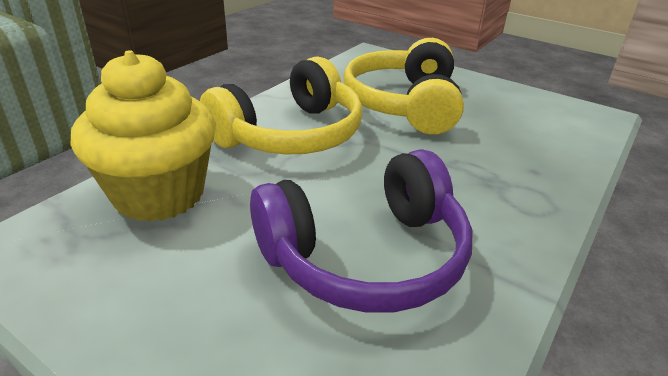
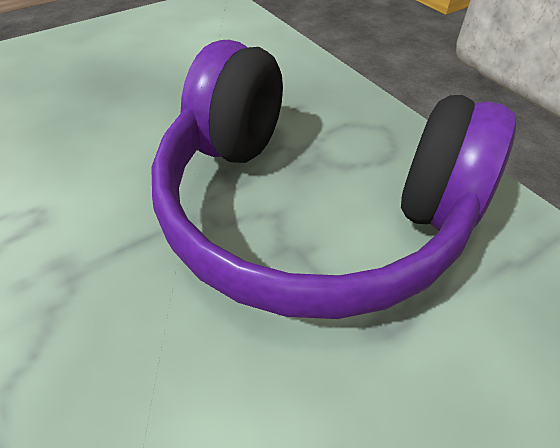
yellow cupcake: [71,50,216,222] = 1 -> none = 0
yellow headphones: [200,56,363,155] [344,38,464,134] = 2 -> none = 0

